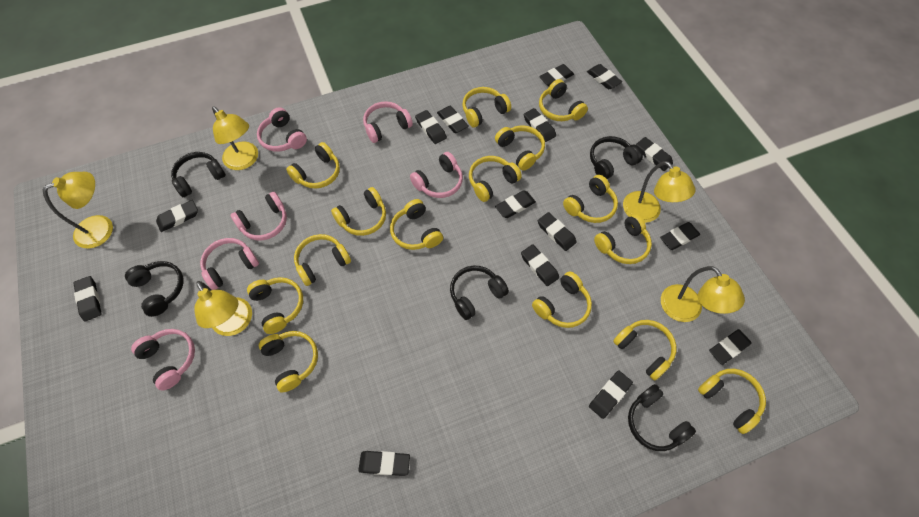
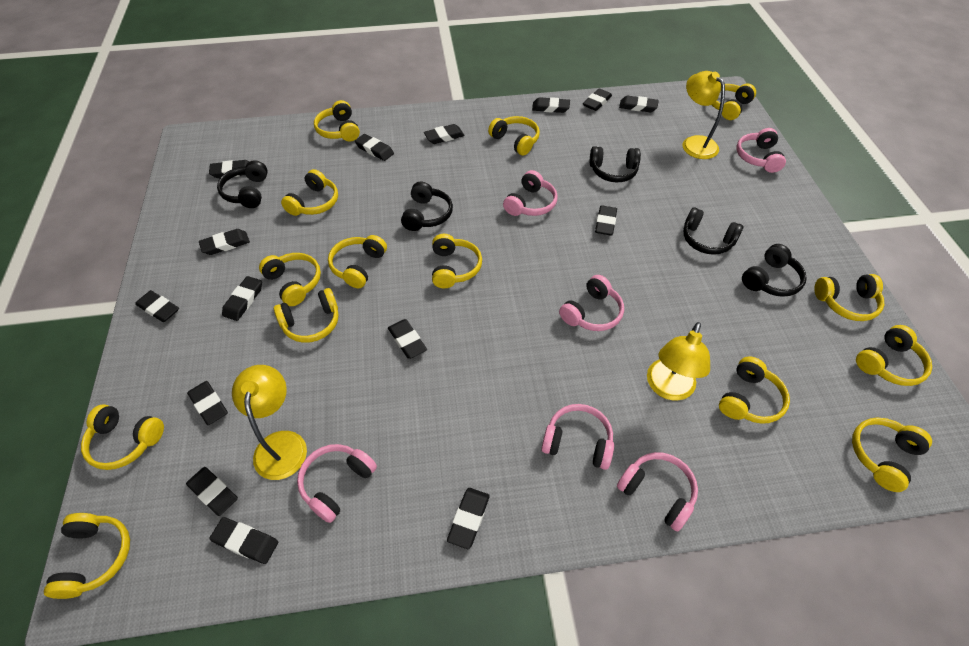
yellow headphones: [247,277,303,334] [259,331,318,392] [286,142,340,189] [294,234,351,286] [331,187,386,236] [390,199,443,250] [462,87,511,128] [469,156,522,202] [495,125,545,171] [532,271,592,328] [539,79,588,121] [563,175,618,223] [594,214,652,264] [613,320,677,381] [698,369,766,434] = 15 -> [43,513,130,599] [81,404,164,470] [259,253,321,306] [274,288,339,343] [281,169,338,216] [314,100,360,142] [328,235,387,288] [432,234,482,288] [488,116,540,156] [712,84,756,120] [719,356,790,424] [814,274,884,321] [852,418,932,492] [856,325,932,386] = 14
yellow lamp: [43,172,113,249] [194,281,252,336] [212,106,258,170] [623,161,696,223] [661,266,745,322] = 5 -> [232,365,307,480] [647,322,710,401] [682,71,725,159] = 3

